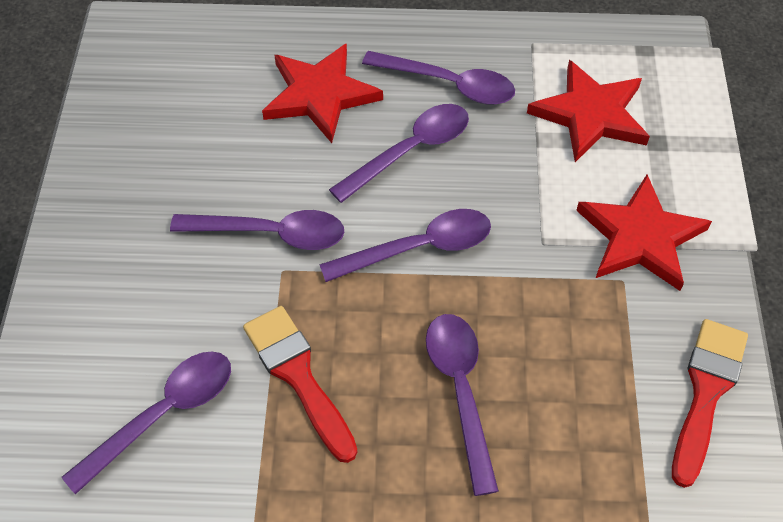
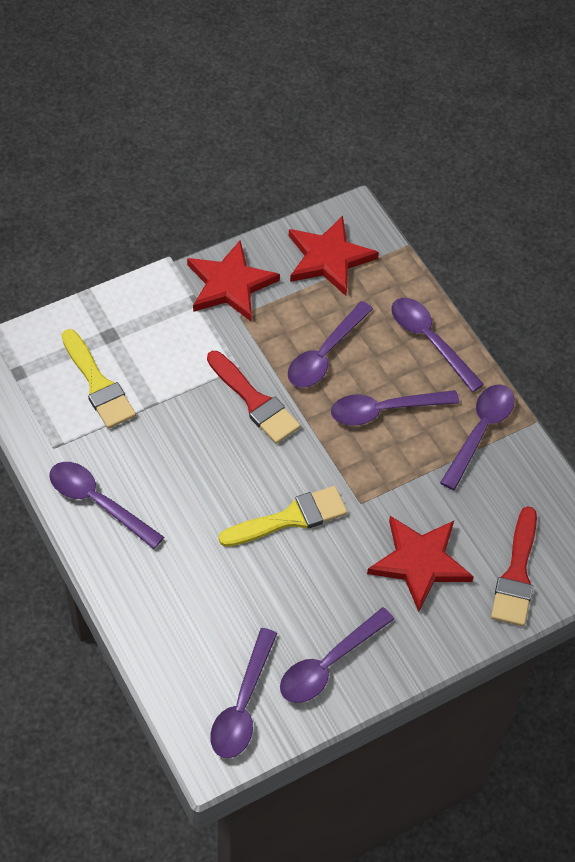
purple spoon: [62,351,231,495] [170,210,344,250] [319,209,491,282] [329,104,469,203] [362,51,515,105] [426,314,499,496] = 6 -> [49,462,164,549] [210,628,277,758] [280,607,394,703] [288,301,373,388] [331,390,459,426] [391,298,484,392] [440,385,515,490] = 7
yellow brush: none = 0 -> [62,329,136,429] [219,486,347,547] = 2

